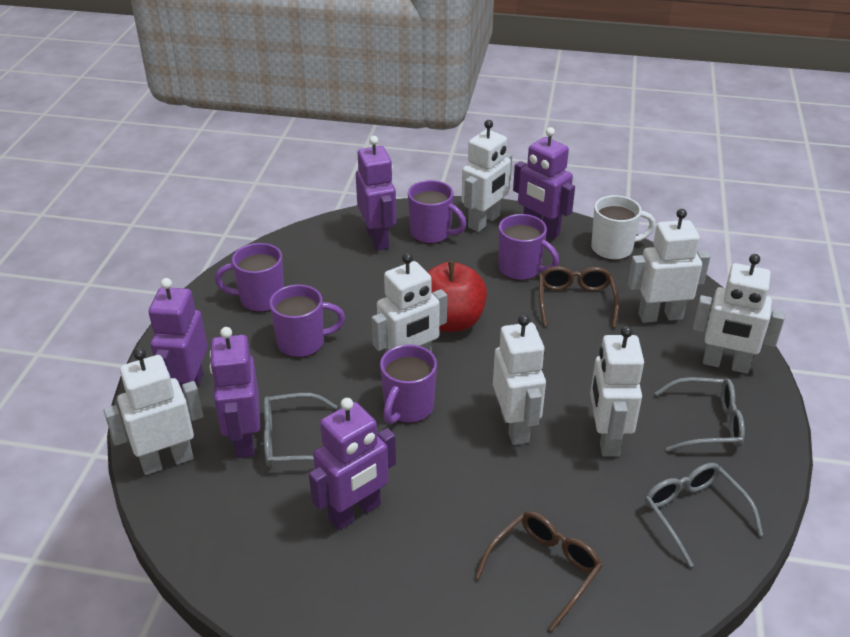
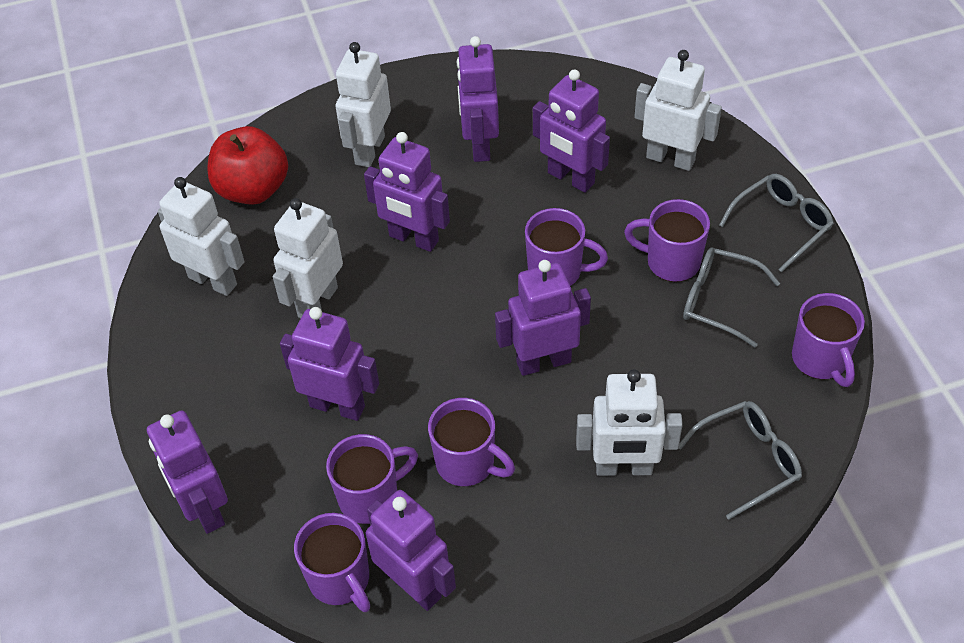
brown glasses: [475,511,602,631] [539,266,619,328] = 2 -> none = 0
purple mug: [215,243,284,312] [269,284,345,358] [380,344,437,424] [408,180,466,244] [499,214,559,281] = 5 -> [294,513,370,612] [326,434,418,524] [428,398,515,487] [525,208,608,286] [624,199,710,282] [792,293,865,387] = 6
purple robot: [149,278,208,394] [209,327,260,458] [309,398,396,530] [356,136,396,250] [513,127,575,240] = 5 -> [147,410,228,534] [280,307,379,421] [364,132,450,252] [366,490,456,611] [457,36,499,162] [495,260,591,376] [533,69,610,193] = 7
white mug: [591,195,656,260] = 1 -> none = 0
white robot: [103,348,203,475] [372,253,447,352] [461,120,512,232] [493,315,546,445] [590,326,644,457] [628,209,710,323] [693,254,785,374] = 7 -> [158,177,245,296] [273,198,343,318] [335,42,391,167] [576,369,683,476] [634,50,722,171] = 5

